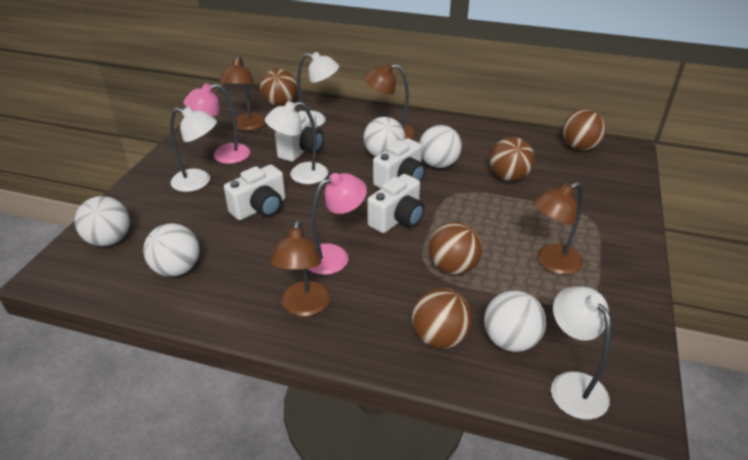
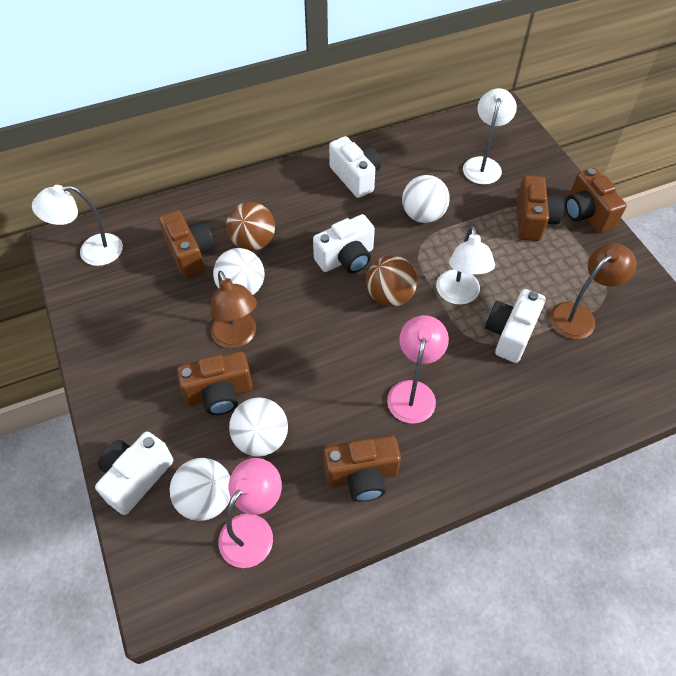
brown ball: [260,69,297,106] [412,288,472,349] [429,222,483,275] [489,137,535,181] [563,109,606,151] = 5 -> [226,202,275,251] [366,255,417,307] = 2
brown camera: none = 0 -> [159,210,214,278] [177,351,253,415] [323,435,401,502] [516,176,564,241] [565,168,627,233] = 5
brown lamp: [220,56,266,131] [270,220,330,316] [364,63,415,139] [533,182,583,275] = 4 -> [210,271,257,348] [549,243,637,339] = 2
white ball: [75,196,130,246] [143,223,200,277] [364,117,405,157] [419,125,462,168] [484,290,546,352] = 5 -> [170,458,231,521] [213,248,265,295] [229,397,288,457] [402,175,450,223] = 4
white lamp: [170,107,217,192] [265,101,328,184] [297,52,339,127] [551,286,611,420] = 4 -> [32,185,123,266] [436,226,495,305] [463,88,517,185] = 3

